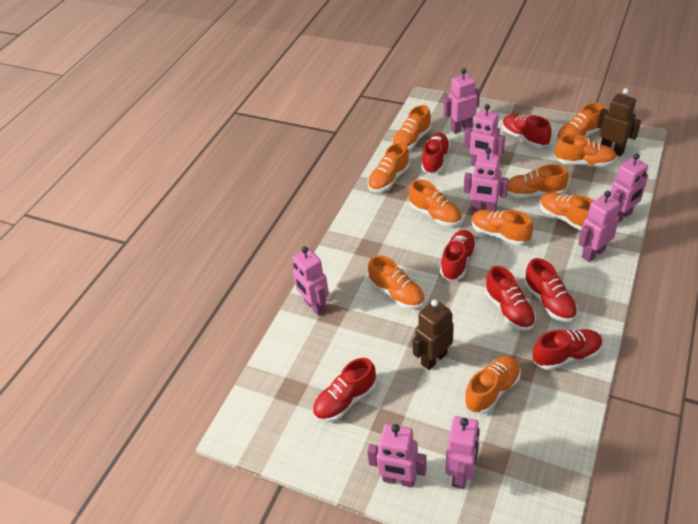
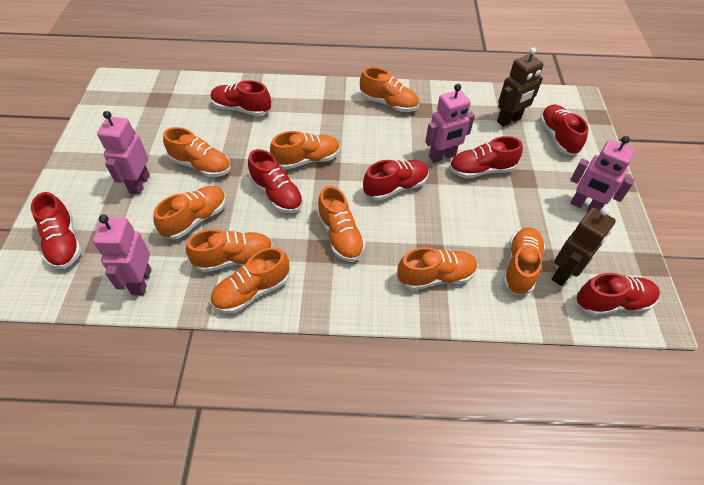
orange shoe: [368,142,410,192] [368,255,425,309] [392,105,431,150] [409,180,462,226] [464,356,521,414] [471,210,533,245] [507,164,569,198] [540,192,594,231] [555,134,617,167] [556,103,604,142] = 10 -> [154,186,226,240] [163,127,231,177] [186,229,273,272] [210,247,289,313] [270,131,340,170] [317,186,366,262] [360,67,419,112] [397,247,477,290] [503,227,545,295] = 9
pink robot: [292,247,329,316] [367,424,427,488] [444,68,480,134] [446,416,480,489] [464,104,505,166] [464,148,508,212] [578,191,620,262] [611,153,648,223] = 8 -> [93,215,151,295] [97,111,150,195] [425,84,475,163] [570,136,635,211] = 4

